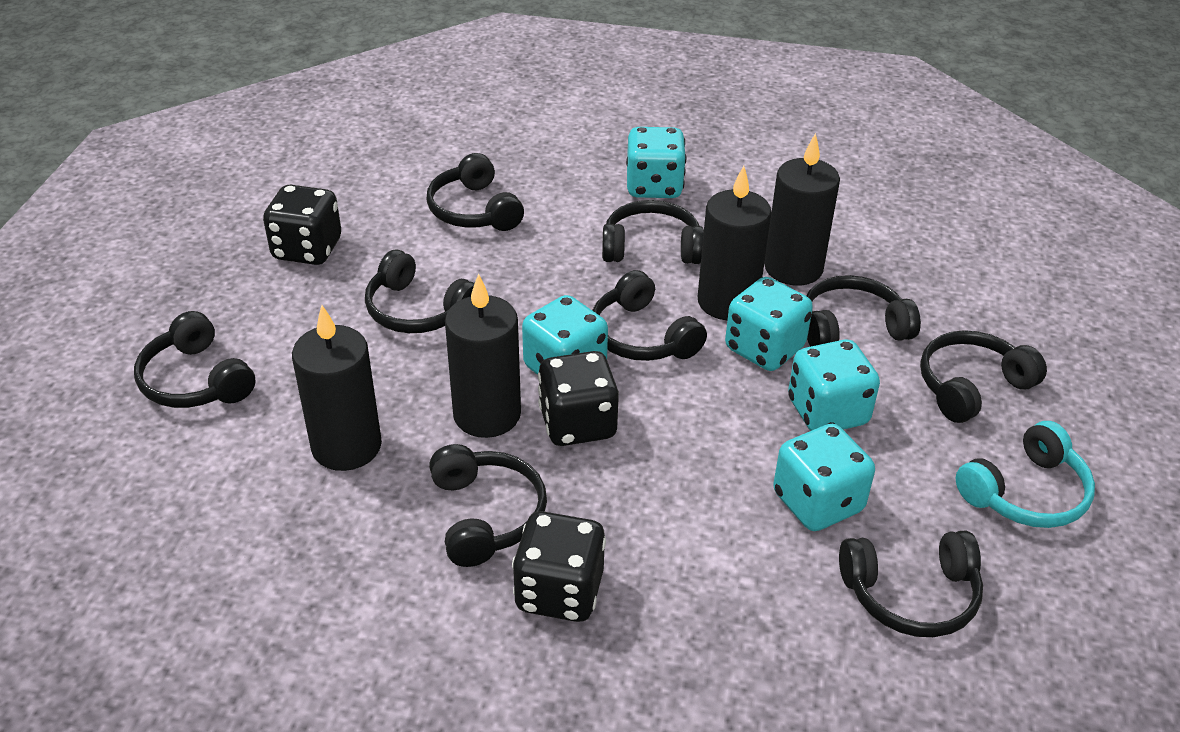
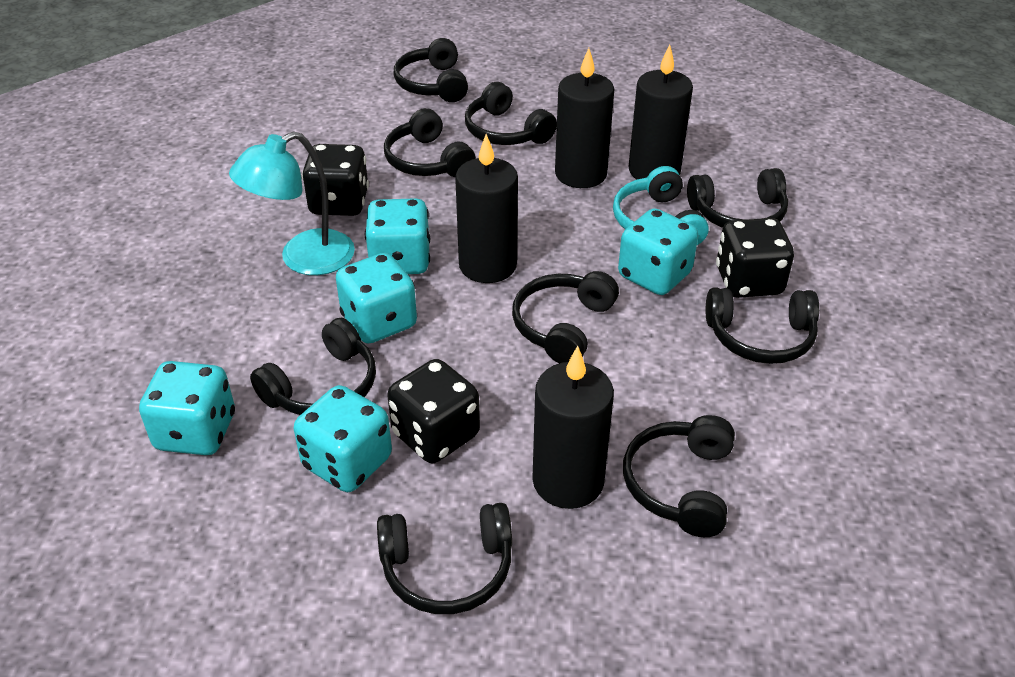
turquoise lamp: none = 0 -> [229,131,355,275] = 1

